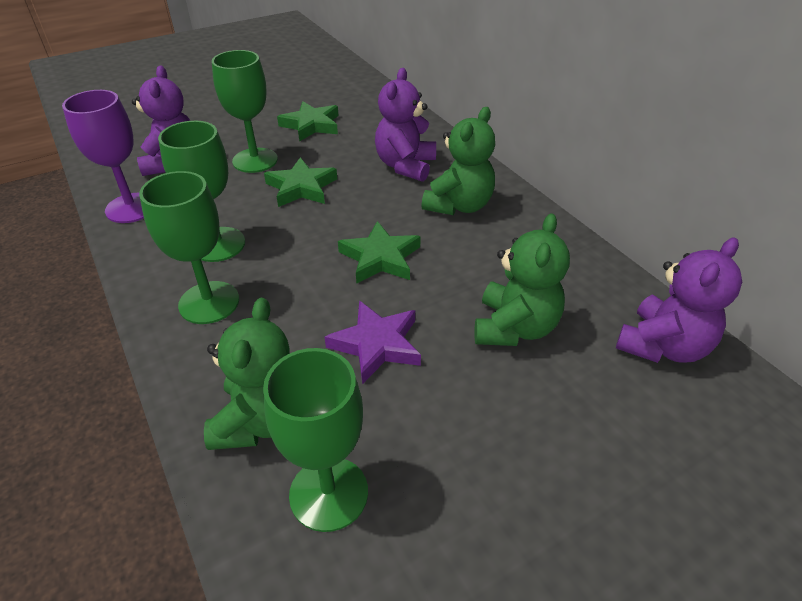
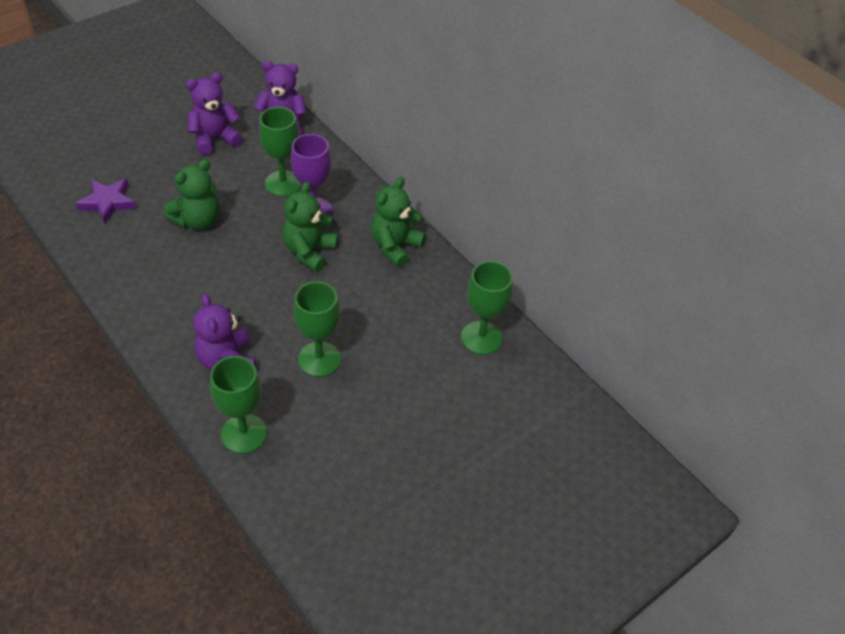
green star: [264,157,337,207] [277,101,339,142] [338,221,421,284] = 3 -> none = 0

